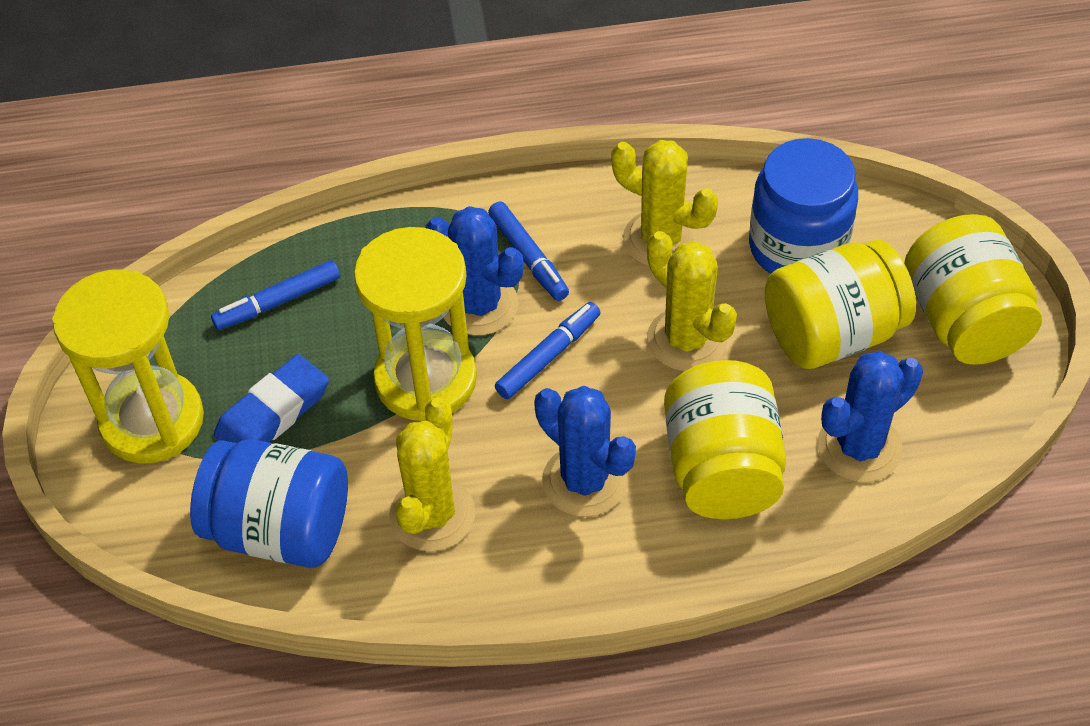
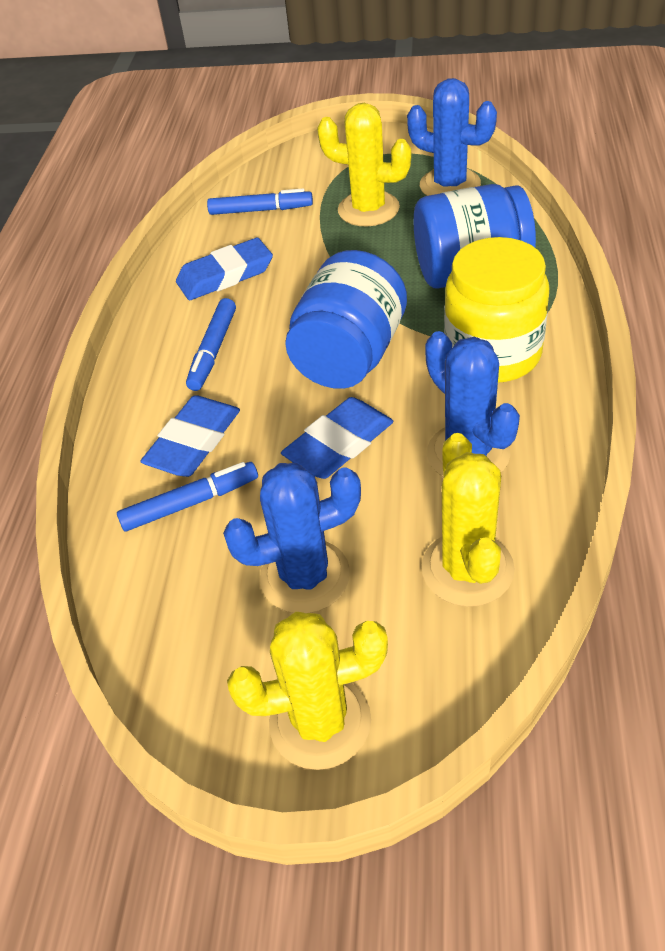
blue eraser: [214,354,329,443] = 1 -> [140,395,240,477] [176,238,273,300] [281,397,393,479] = 3
yellow hourglass: [52,269,204,463] [354,227,477,421] = 2 -> none = 0
yellow jar: [664,360,786,519] [765,240,916,369] [904,214,1042,365] = 3 -> [444,237,549,383] = 1

